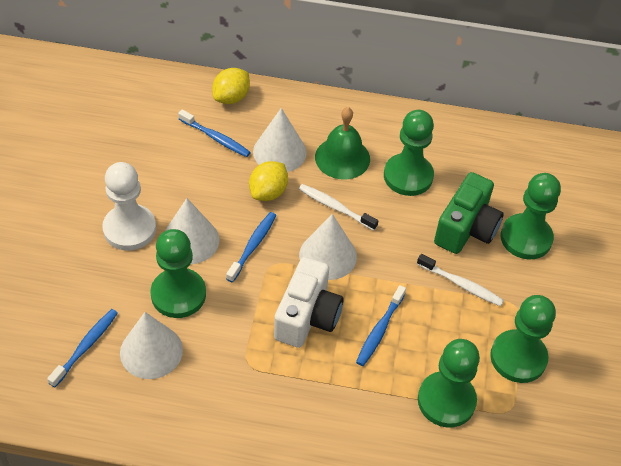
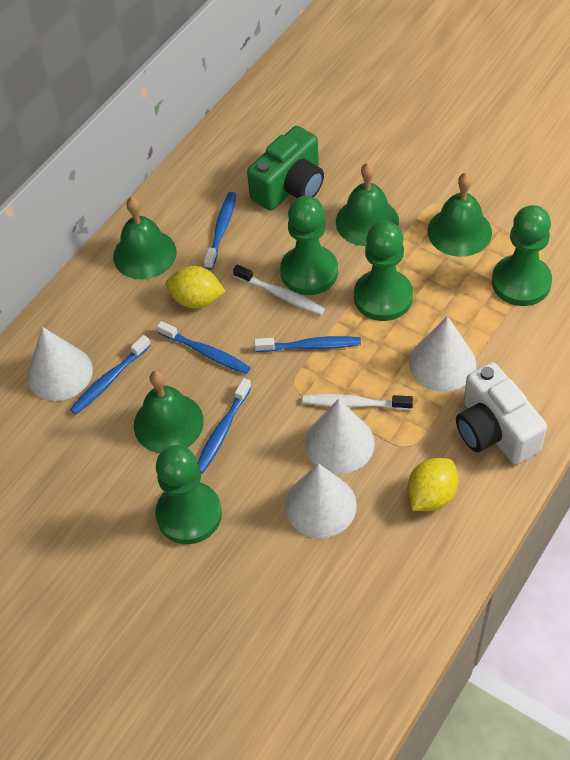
blue toothbrush: [47,309,118,387] [178,109,251,157] [226,212,276,283] [356,285,406,366] = 4 -> [70,335,151,414] [157,321,251,374] [197,378,252,474] [204,192,236,270] [254,336,361,352] = 5
green bell: [315,107,370,180] = 1 -> [113,197,177,279] [134,370,204,453] [336,163,399,246] [427,173,492,257] = 4
green pawn: [150,229,206,318] [384,110,434,196] [418,339,480,427] [490,295,556,383] [500,173,561,259] = 5 -> [155,445,222,544] [280,196,338,295] [354,221,413,321] [492,205,552,306] = 4
white pawn: [102,162,156,250] = 1 -> none = 0

